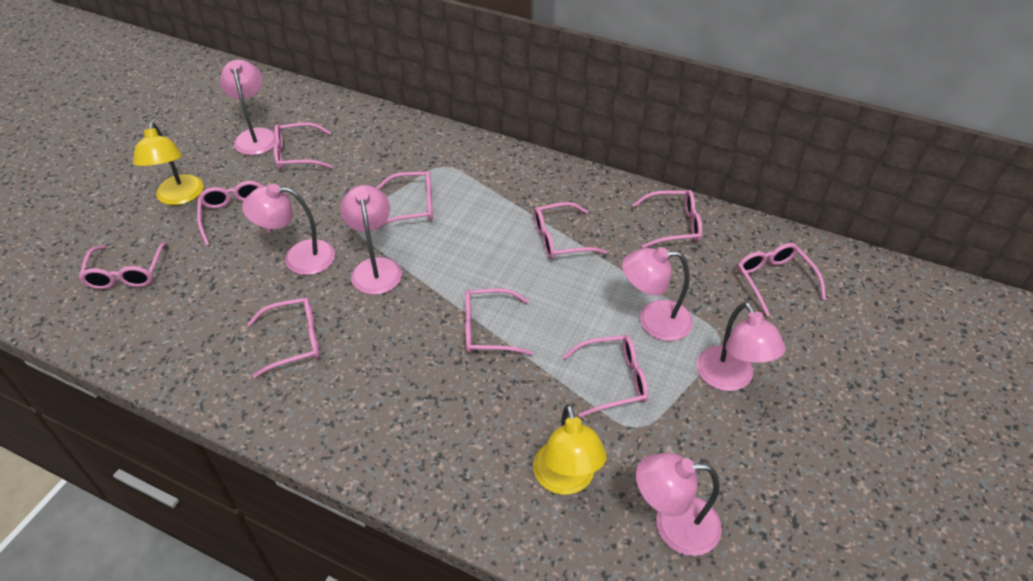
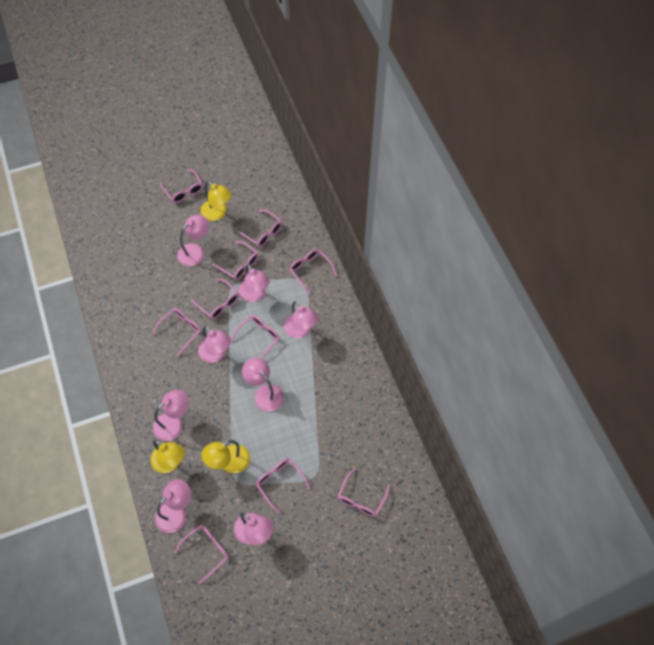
pink lamp: [220,60,276,155] [242,184,335,275] [340,185,402,295] [622,247,693,341] [636,453,722,556] [697,302,786,391] = 6 -> [153,390,189,441] [155,479,191,533] [177,215,209,266] [198,326,231,363] [234,513,274,545] [239,264,270,302] [242,358,284,411] [283,301,318,338] = 8
yellow lamp: [133,122,203,205] [533,404,607,495] = 2 -> [150,440,185,473] [201,181,232,221] [202,440,250,473] = 3

